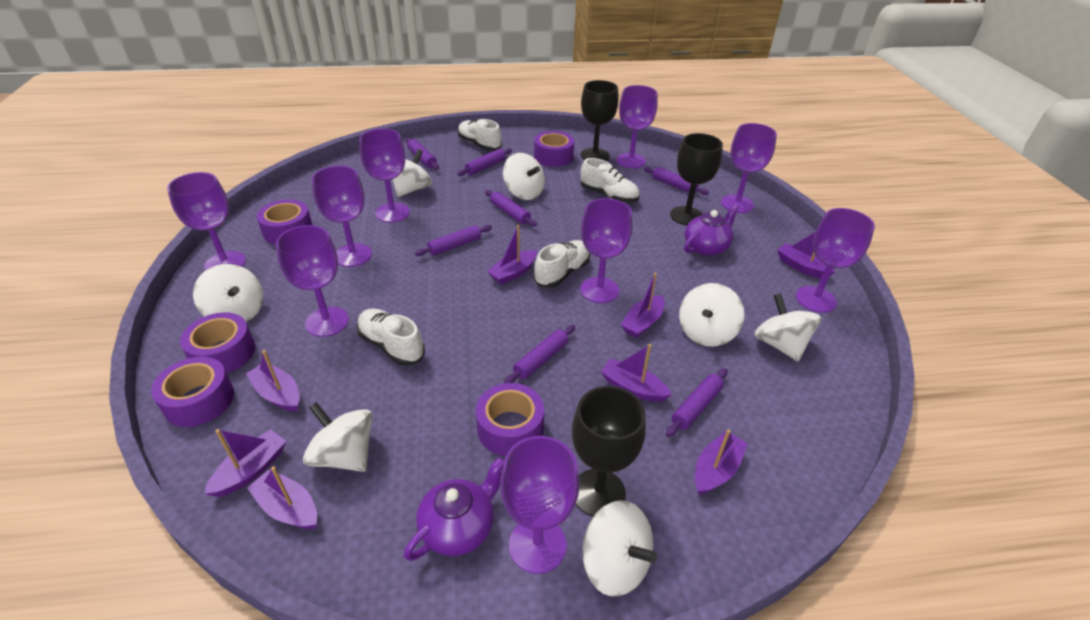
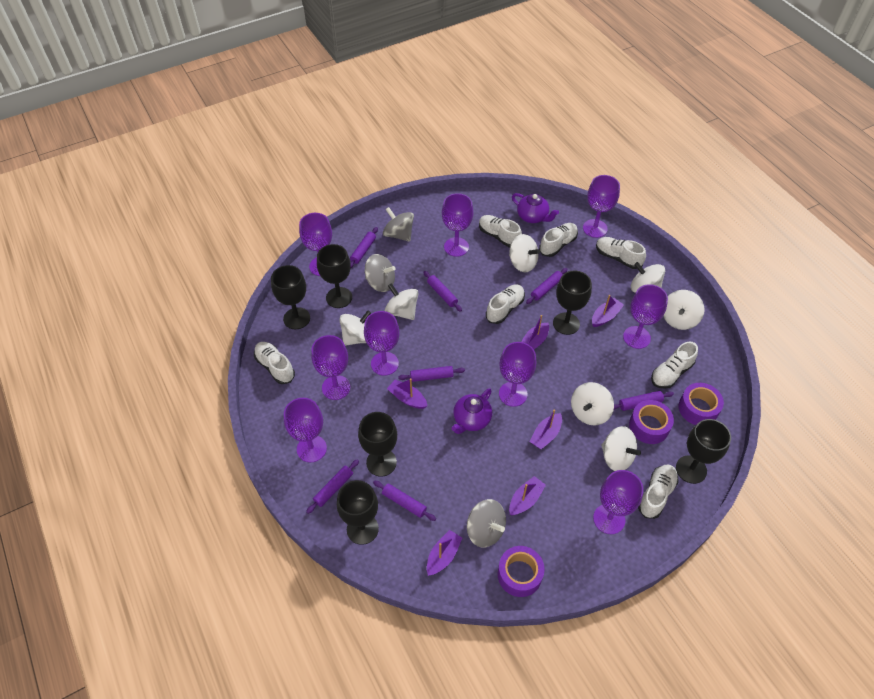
black goblet: [572,386,646,517] [581,80,619,161] [670,133,723,225] = 3 -> [271,265,310,329] [317,244,352,308] [337,480,379,545] [358,412,397,477] [553,270,592,335] [676,419,731,484] = 6
grey spinning top: none = 0 -> [365,254,396,292] [383,207,414,242] [467,499,506,548] = 3
purple boat: [204,429,286,497] [246,350,300,412] [247,466,317,529] [487,225,537,285] [601,344,672,402] [621,273,665,338] [695,429,748,495] [777,232,835,279] = 8 -> [387,378,427,409] [427,530,462,576] [509,476,546,515] [521,315,549,349] [529,409,562,449] [592,295,624,327] = 6
purple tape: [151,357,234,427] [180,312,255,373] [257,199,312,245] [476,383,544,456] [534,131,574,167] = 5 -> [498,546,545,597] [629,400,674,444] [678,383,724,425] = 3
white shoe: [357,308,425,366] [458,119,502,151] [534,240,591,288] [581,158,640,203] = 4 -> [254,342,295,384] [479,215,522,248] [486,284,525,324] [539,223,578,257] [596,237,646,269] [638,464,679,519] [651,342,698,389] = 7

